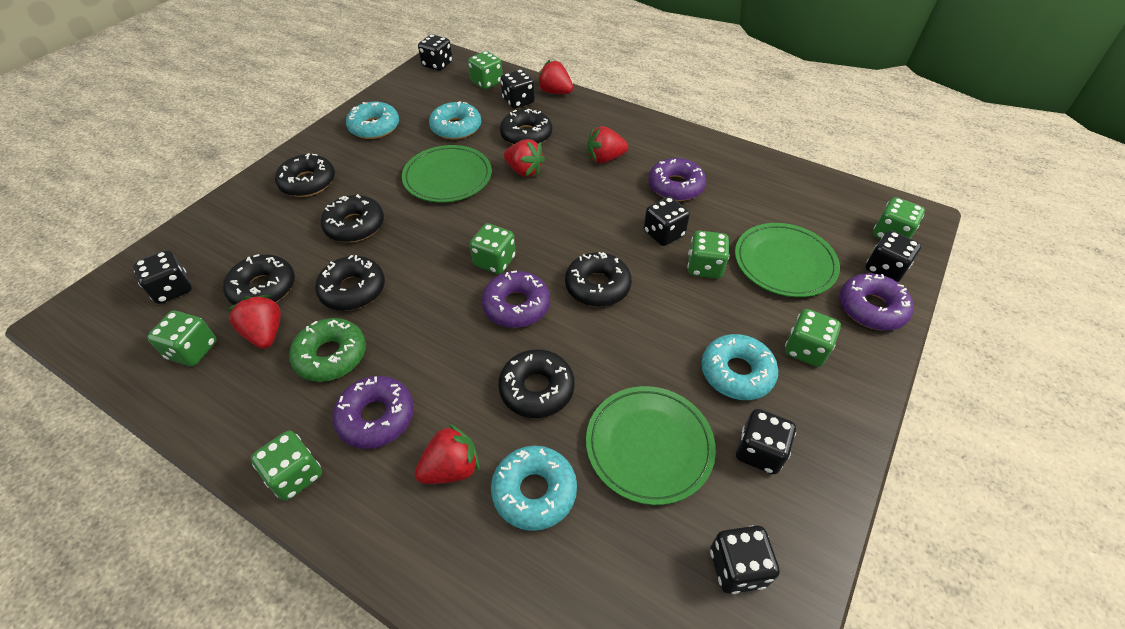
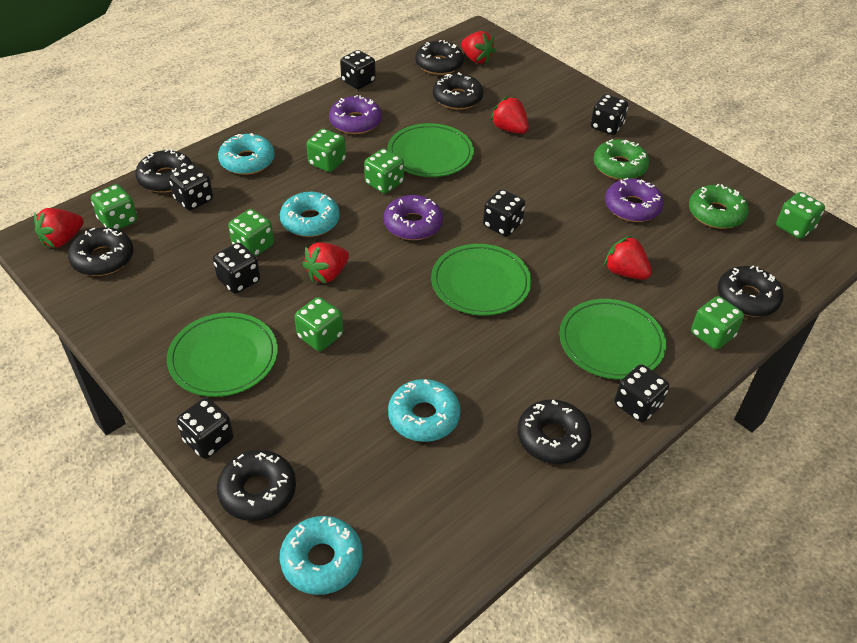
green donut: [289,318,366,382] = 1 -> [594,139,649,180] [689,184,749,229] = 2
green plate: [402,145,492,202] [586,386,716,505] [735,223,840,297] = 3 -> [167,312,278,397] [387,123,474,177] [431,244,531,316] [559,299,666,380] = 4
purple donut: [333,376,414,449] [482,270,550,328] [648,158,706,201] [839,273,914,331] = 4 -> [329,95,382,134] [384,195,443,240] [605,178,664,222] = 3

